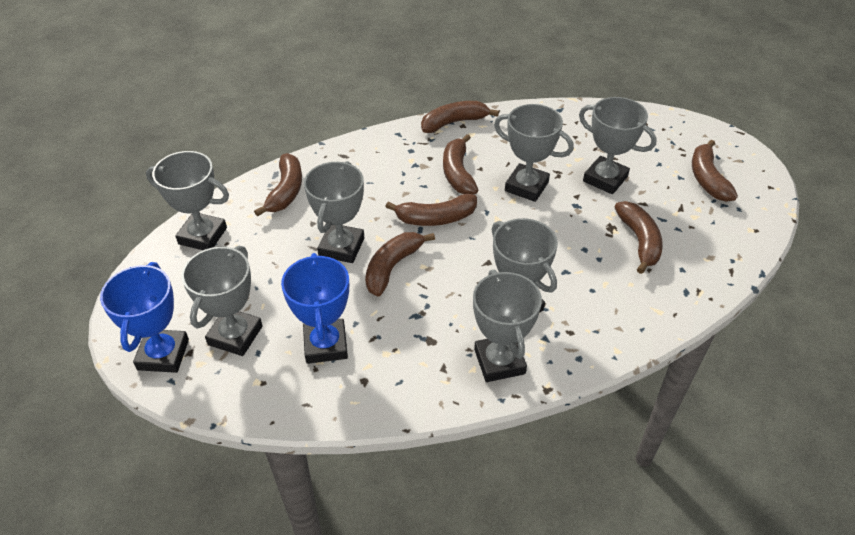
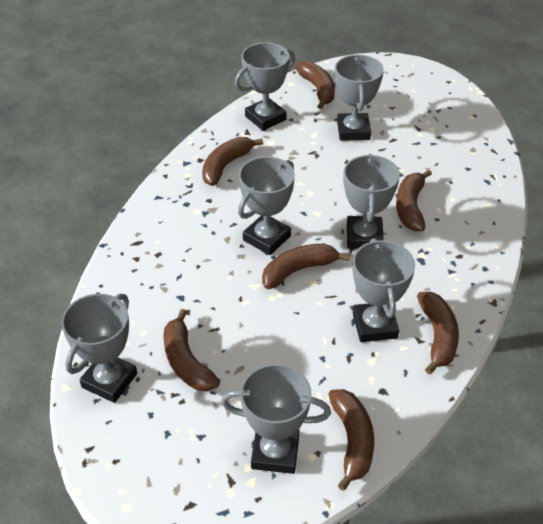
blue trophy: [100,262,189,373] [281,253,349,364] = 2 -> none = 0

